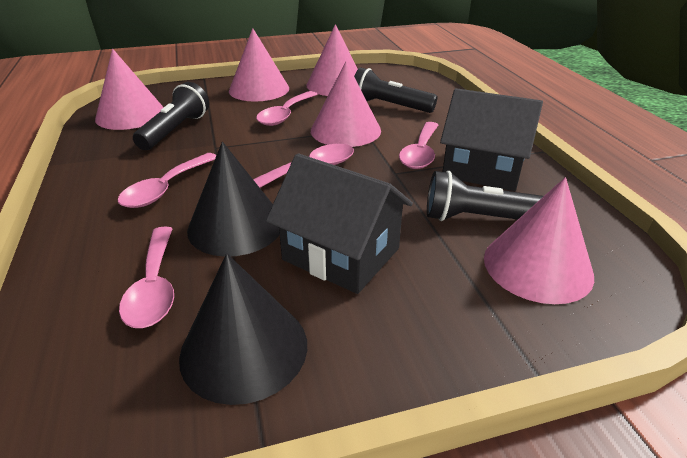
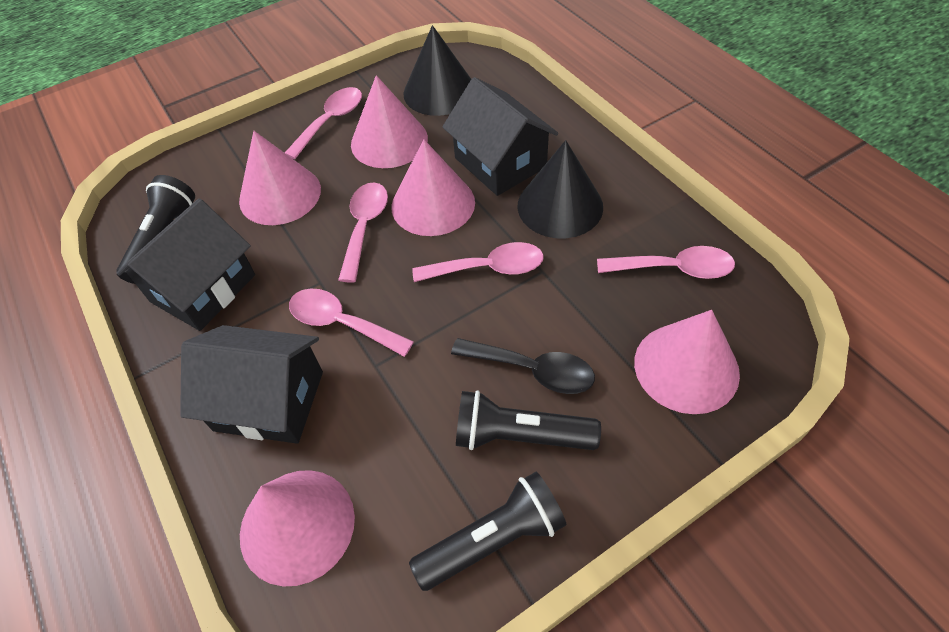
black house: [266,153,413,294] [440,88,543,191] = 2 -> [117,198,255,331] [180,325,323,444] [443,77,558,196] = 3
black spoon: none = 0 -> [451,338,595,394] = 1

